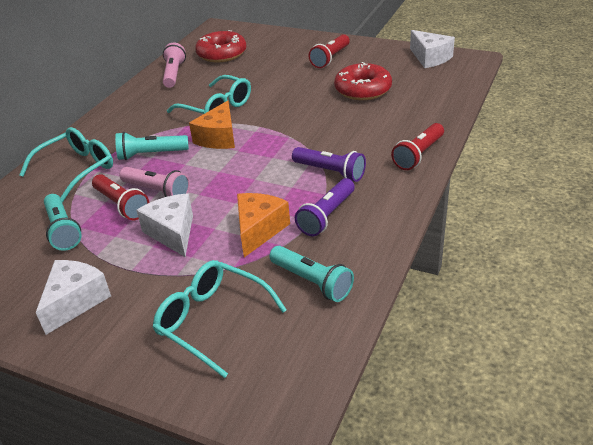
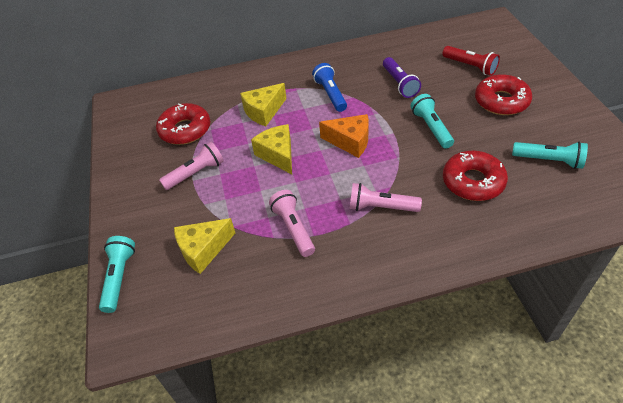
blue flashlight: none = 0 -> [312,63,347,112] = 1
orange cheese: [189,101,235,149] [237,193,290,257] = 2 -> [319,114,369,158] = 1
pink flashlight: [119,167,190,197] [163,43,186,88] = 2 -> [159,142,224,190] [269,190,315,257] [350,183,422,212] = 3
purple flashlight: [292,147,366,182] [295,178,355,236] = 2 -> [383,57,421,98] = 1
red donut: [195,30,247,62] [334,62,392,100] = 2 -> [156,103,211,145] [443,151,508,201] [475,74,532,115] = 3
red flashlight: [92,174,149,220] [308,34,350,68] [391,123,444,170] = 3 -> [442,46,500,76] = 1
turquoise glasses: [19,127,113,202] [153,260,287,378] [167,75,251,114] = 3 -> none = 0
white cheese: [36,260,111,335] [136,193,193,257] [410,30,455,68] = 3 -> none = 0
yellow cheese: none = 0 -> [174,218,235,274] [240,83,287,126] [251,124,292,174] = 3

